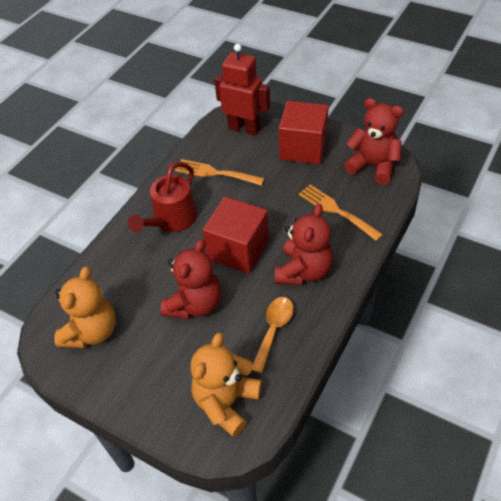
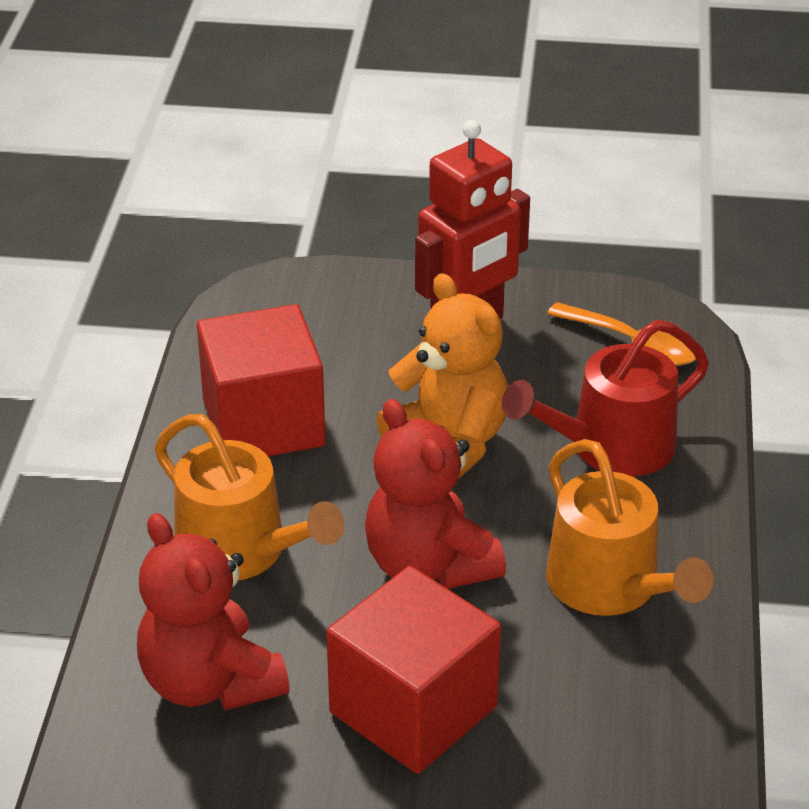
orange fork: [175,159,265,186] [299,185,383,241] = 2 -> none = 0
orange teddy bear: [54,266,116,348] [191,333,262,437] = 2 -> [376,273,508,479] = 1
orange watering can: none = 0 -> [155,414,344,581] [546,439,713,616] = 2
red teddy bear: [161,239,221,319] [275,204,333,285] [344,98,403,185] = 3 -> [137,513,290,711] [365,399,506,589] = 2

